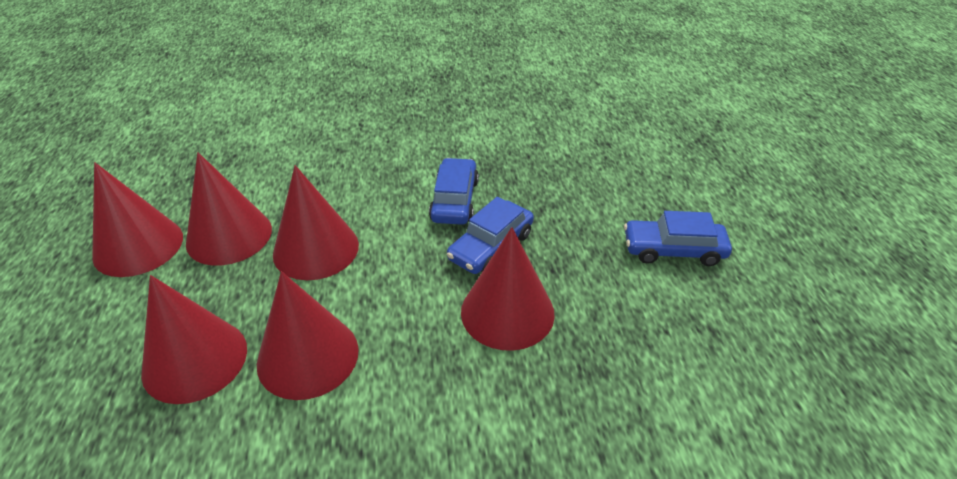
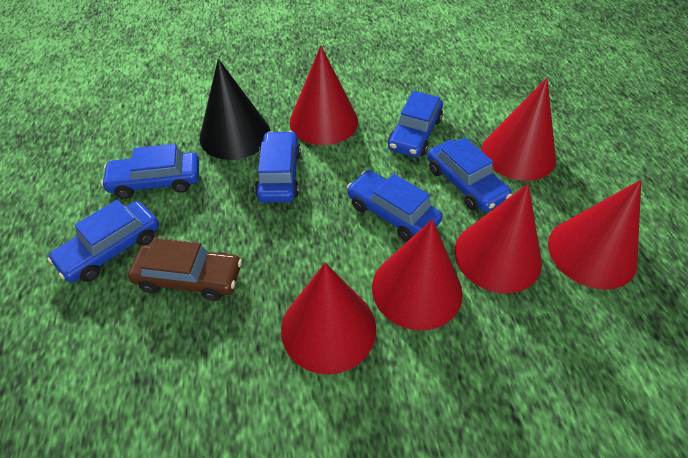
black cone: none = 0 -> [200,59,270,160] = 1
blue car: [429,158,479,225] [447,197,534,274] [624,211,732,266] = 3 -> [47,200,159,283] [101,144,199,199] [255,131,301,203] [347,170,443,241] [388,91,443,157] [427,137,512,212] = 6
brown car: none = 0 -> [128,238,242,301] = 1

